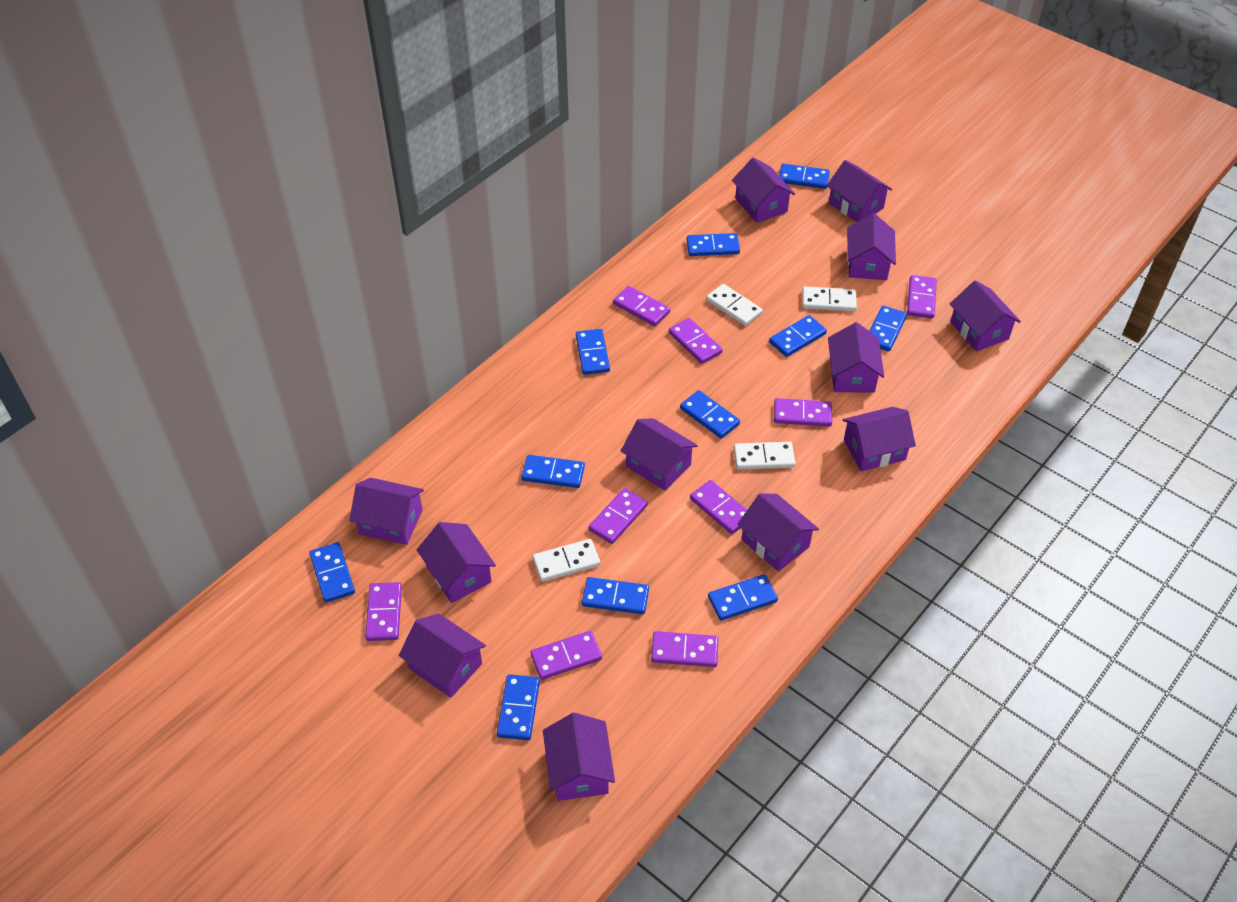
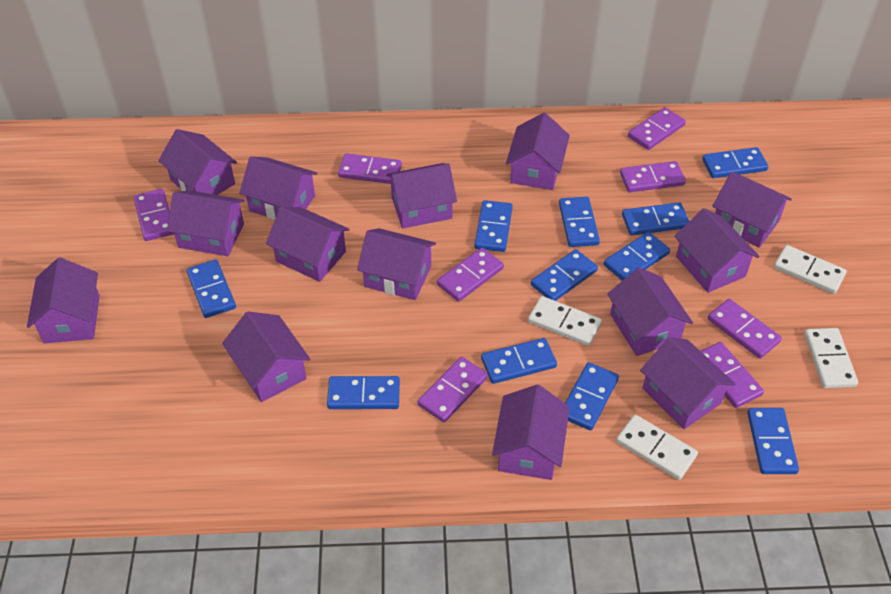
purple domino: [365,582,402,641] [531,631,602,680] [589,488,648,544] [613,286,670,326] [651,631,718,667] [669,318,723,364] [690,480,747,534] [774,398,832,427] [907,275,937,318] = 9 -> [134,189,174,241] [338,153,402,184] [418,357,488,422] [437,248,504,302] [620,161,686,192] [628,107,686,150] [701,342,764,408] [708,299,782,359] = 8
purple house: [349,478,424,545] [399,614,486,698] [417,522,496,603] [543,713,615,801] [621,419,698,491] [732,157,795,223] [738,494,819,572] [827,160,892,222] [828,322,884,393] [843,407,916,471] [847,213,896,280] [950,280,1021,352] = 12 -> [27,257,100,343] [158,129,237,195] [167,191,245,256] [222,312,310,402] [239,157,318,220] [266,207,350,282] [357,228,436,300] [386,163,457,228] [492,385,570,480] [506,113,570,190] [607,267,693,356] [640,337,735,429] [674,208,760,293] [712,172,792,248] = 14

